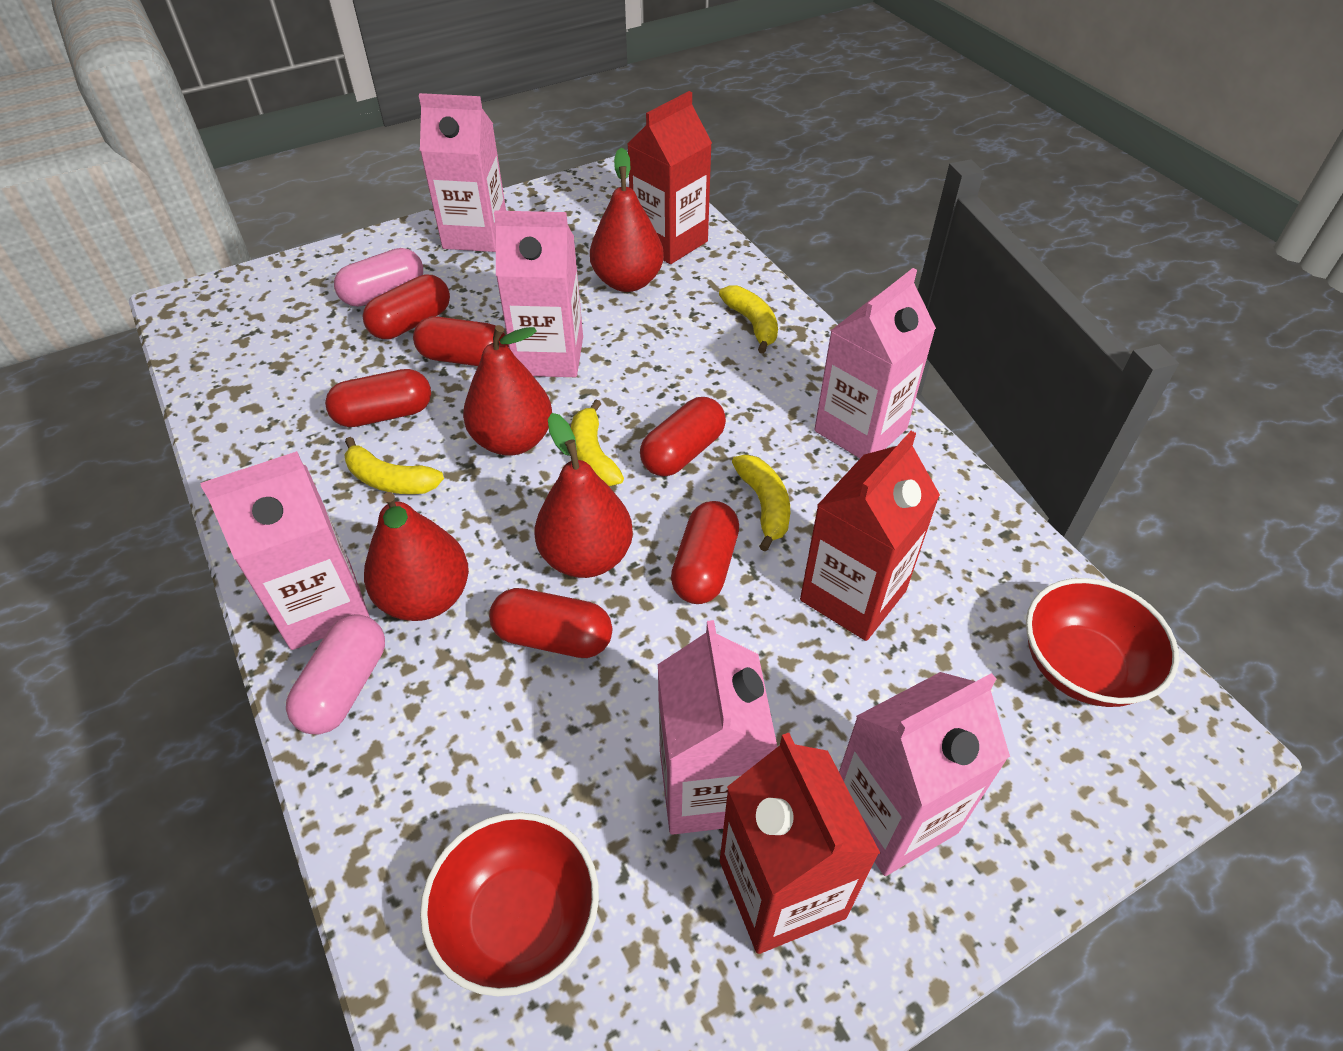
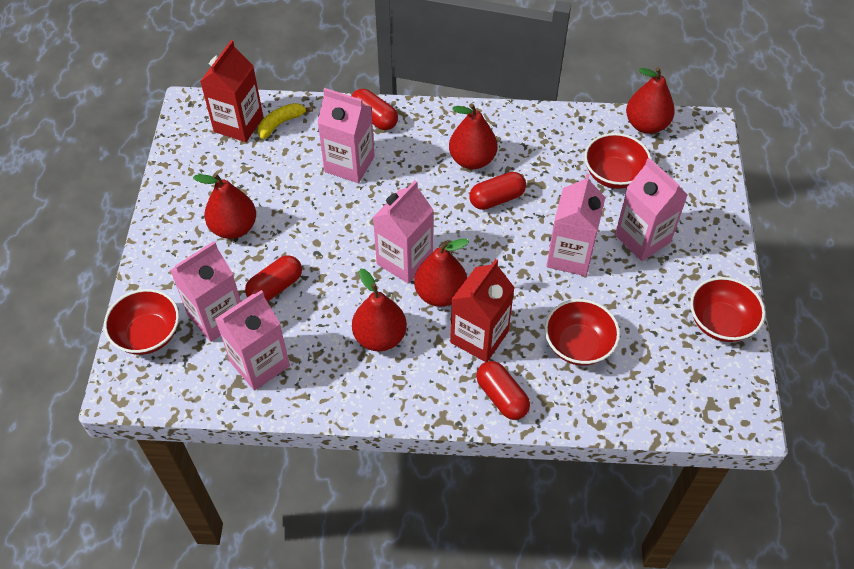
pink capsule: [286,614,385,735] [334,248,423,307] = 2 -> none = 0
red bowl: [420,812,599,996] [1026,578,1179,707] = 2 -> [104,289,179,355] [545,299,620,366] [584,133,651,189] [690,277,765,342] = 4
red capsule: [325,369,431,427] [363,274,450,339] [413,316,509,366] [489,588,612,658] [640,397,726,477] [671,501,739,604] = 6 -> [245,255,302,302] [352,89,398,130] [469,172,526,210] [476,361,530,420] = 4
red carton: [627,91,712,264] [720,733,880,954] [800,431,940,641] = 3 -> [200,40,263,142] [450,259,515,362] = 2
red pear: [364,492,469,621] [463,325,552,456] [535,413,633,578] [590,148,664,292] = 4 -> [193,173,256,239] [352,268,407,351] [414,239,469,307] [449,103,497,169] [626,67,675,134] = 5
yellow banana: [344,437,444,494] [571,400,624,486] [719,285,778,354] [732,455,790,552] = 4 -> [258,103,313,139] = 1

